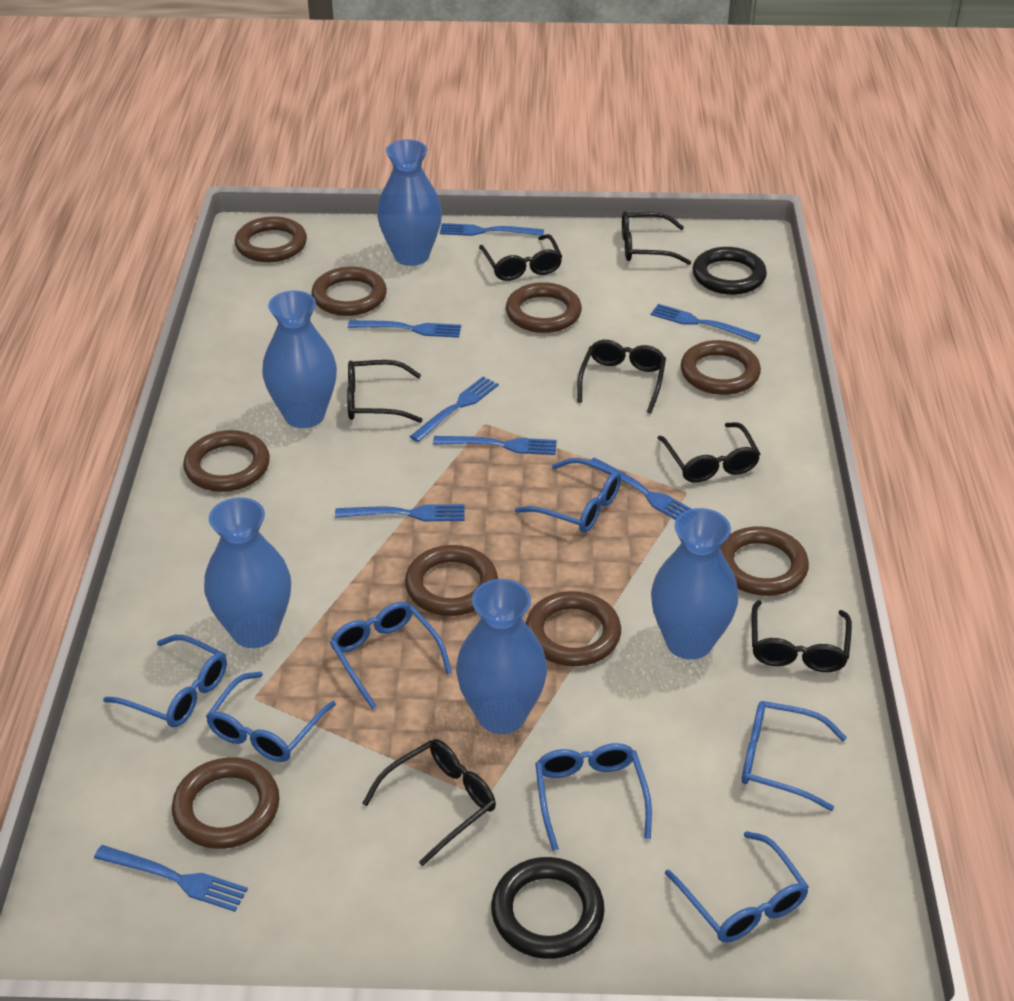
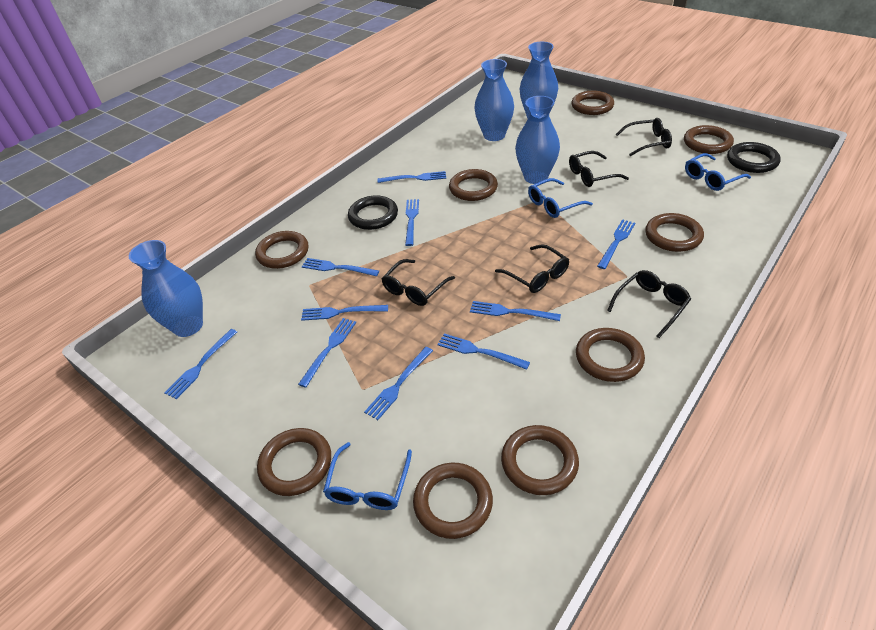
black glasses: [347,360,422,423] [362,739,496,866] [479,234,562,281] [577,340,666,413] [622,211,691,265] [658,422,760,483] [752,600,852,672] = 7 -> [381,259,455,306] [495,244,569,293] [569,151,629,187] [607,270,691,338] [616,118,672,156] = 5
blue fork: [94,845,248,912] [335,504,465,521] [348,320,461,338] [409,376,499,442] [433,436,557,455] [440,223,544,236] [590,457,691,520] [651,304,761,342] = 8 -> [164,329,237,399] [298,318,356,388] [301,305,388,321] [302,258,379,276] [364,347,433,420] [377,171,446,183] [405,199,419,246] [437,333,530,370] [470,301,561,321] [597,219,635,269] = 10
blue glasses: [103,635,227,727] [206,672,336,762] [330,602,452,710] [515,458,621,533] [535,743,652,851] [665,831,809,943] [742,701,847,811] = 7 -> [323,442,412,510] [528,178,593,218] [685,153,751,191] = 3
blue vase: [204,497,291,648] [262,291,337,428] [377,139,442,266] [456,579,547,734] [651,508,738,660] = 5 -> [129,240,203,337] [474,59,514,141] [515,96,560,184] [520,42,558,119] = 4

